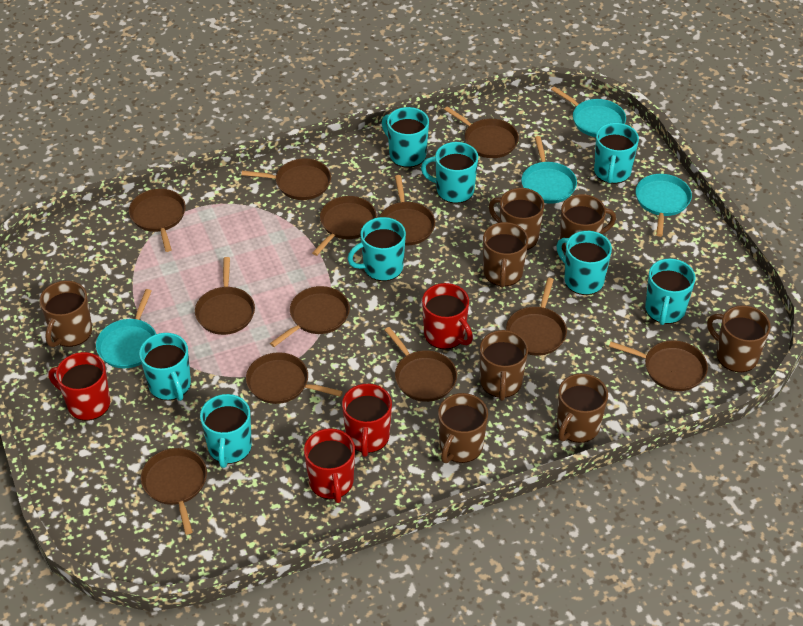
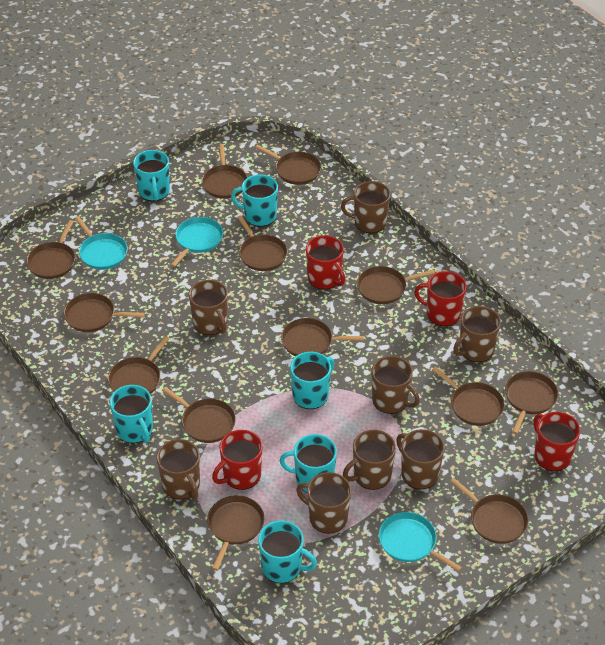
brown pan: [129,189,186,252] [141,448,207,534] [195,257,255,335] [241,159,331,200] [246,352,343,404] [270,286,350,347] [312,196,377,256] [380,175,435,245] [385,327,457,402] [444,106,519,158] [506,278,567,356] [609,340,708,391] = 12 -> [26,220,75,279] [64,293,145,332] [108,336,169,394] [162,387,236,443] [202,144,248,199] [207,495,265,571] [237,215,288,271] [255,145,321,185] [281,318,364,356] [357,266,435,304] [432,367,505,426] [450,478,529,544] [505,371,558,434] = 13
turquoise mug: [139,333,191,401] [200,394,252,468] [348,217,406,281] [382,107,429,168] [421,142,478,204] [557,231,612,295] [594,123,639,184] [645,258,696,325] = 8 -> [110,385,153,443] [133,150,170,201] [231,174,278,227] [258,521,317,583] [280,434,337,493] [290,352,334,409] = 6
turquoise pan: [96,289,156,368] [521,136,577,204] [551,86,626,137] [636,174,692,237] = 4 -> [75,216,128,270] [171,217,223,267] [379,512,462,572] = 3

